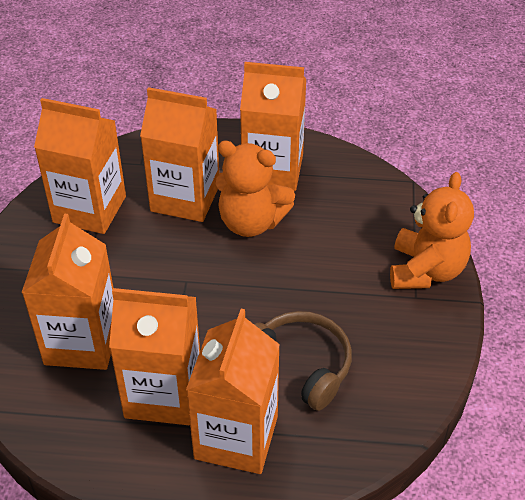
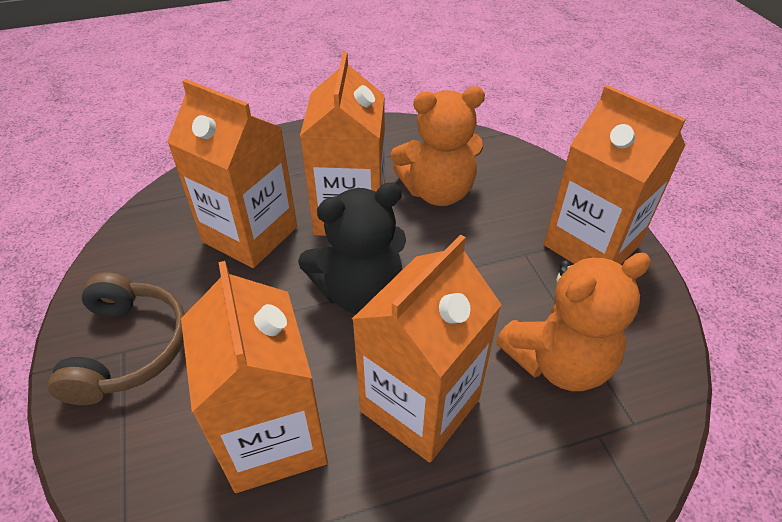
black teddy bear: none = 0 -> [298,182,406,314] = 1
orange carton: [21,214,113,370] [34,98,126,234] [109,288,200,425] [140,87,219,222] [186,309,280,474] [240,62,306,191] = 6 -> [167,79,297,268] [181,261,328,493] [300,52,385,236] [352,235,502,462] [544,85,686,264] = 5

